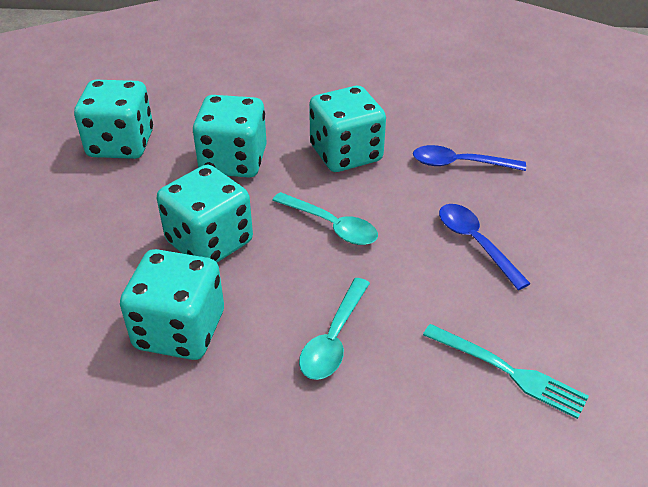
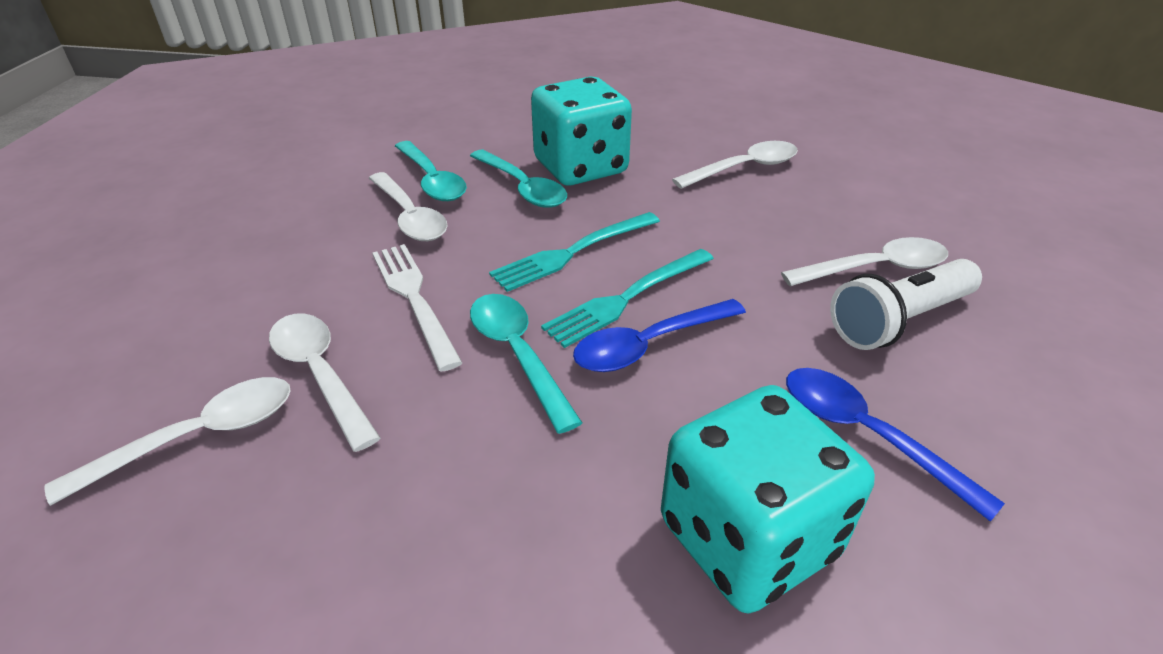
turquoise dice: [74,80,153,159] [120,249,224,360] [157,164,253,262] [193,95,267,178] [309,86,386,172] = 5 -> [531,77,632,185] [661,385,875,614] = 2
turquoise fork: [423,324,589,419] = 1 -> [489,212,660,292] [541,249,714,348] = 2
turquoise spoon: [272,192,378,245] [299,278,370,380] = 2 -> [395,141,467,201] [470,150,567,208] [470,294,582,434] = 3
white flashlight: none = 0 -> [830,259,982,350] = 1
white fork: none = 0 -> [372,244,463,372] = 1
white spoon: none = 0 -> [44,377,291,506] [269,314,380,452] [369,172,447,241] [672,141,798,189] [781,237,948,286] = 5

